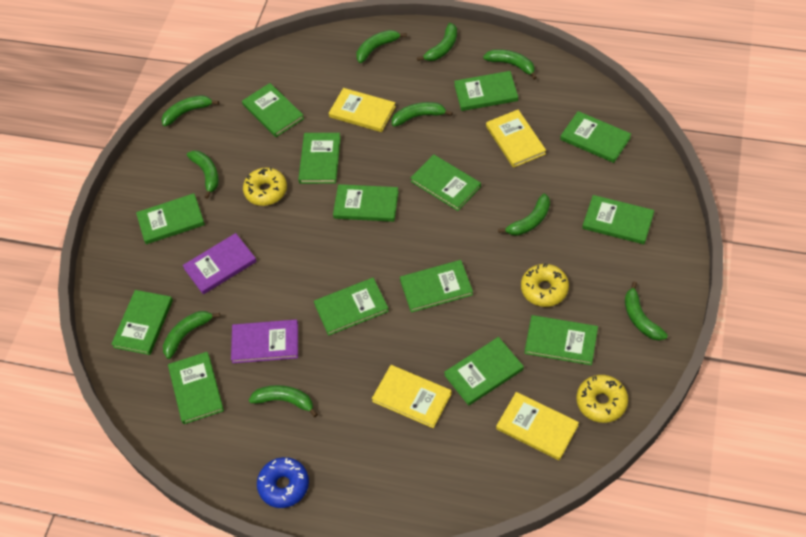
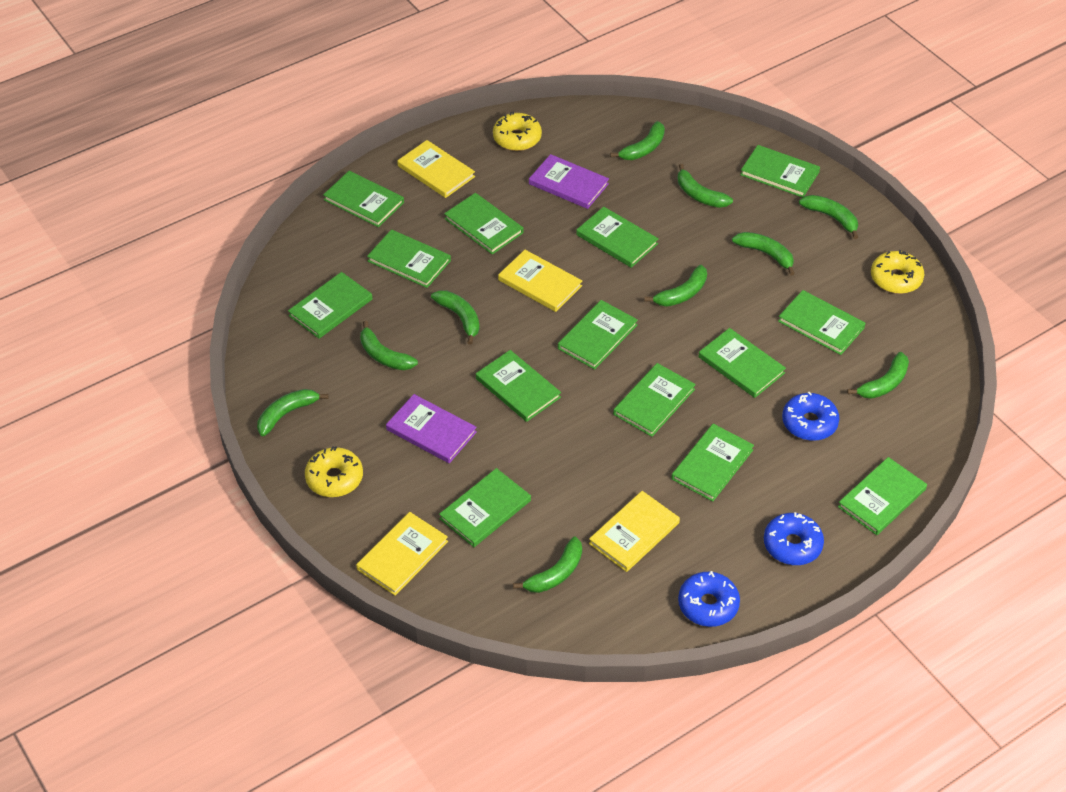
blue donut: [257,457,309,508] = 1 -> [678,571,740,627] [764,512,824,565] [782,392,839,441] = 3

